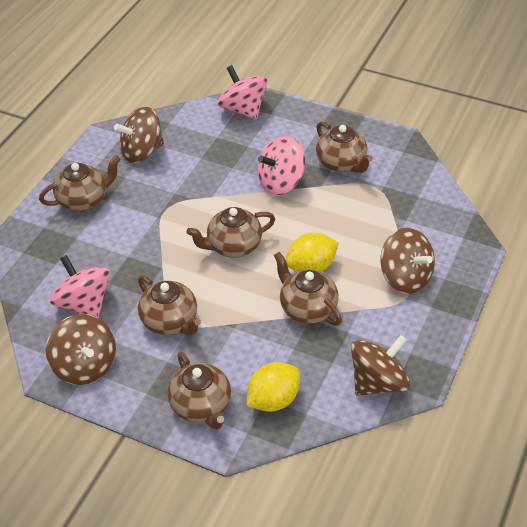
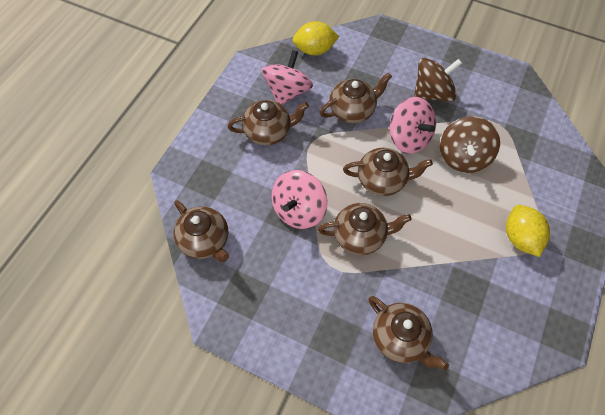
brown spinning top: [46,314,116,385] [114,107,164,163] [351,335,410,396] [381,228,435,294] = 4 -> [414,58,462,102] [440,116,500,173] = 2

